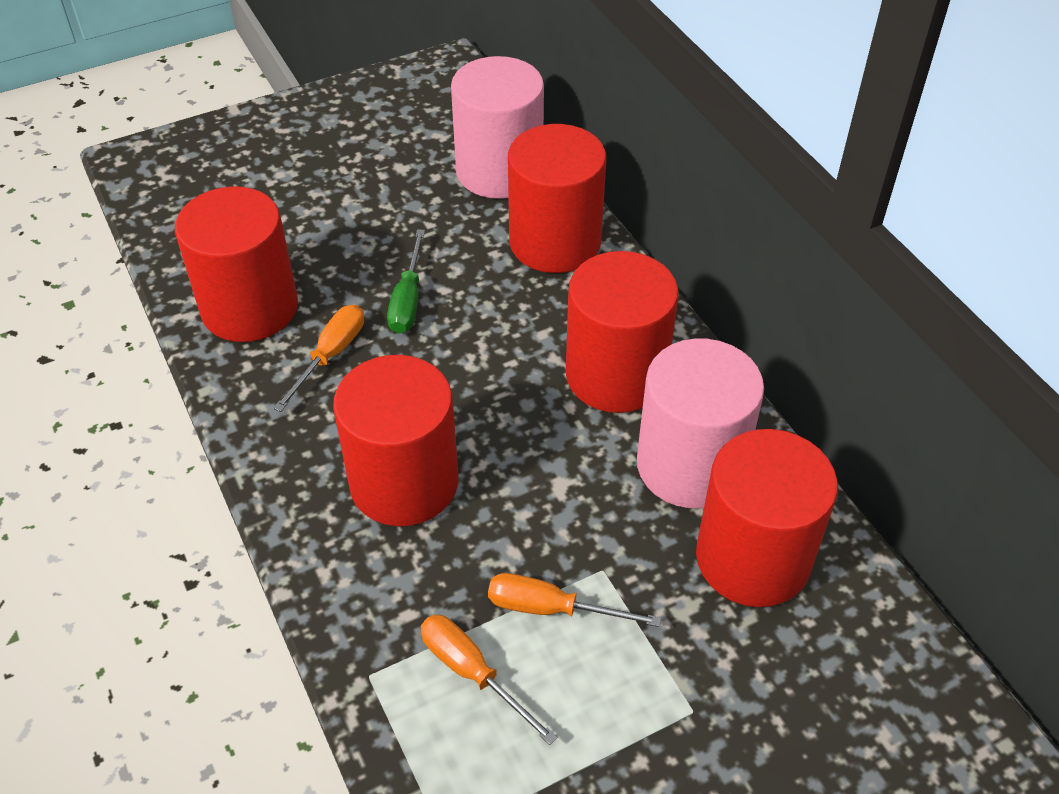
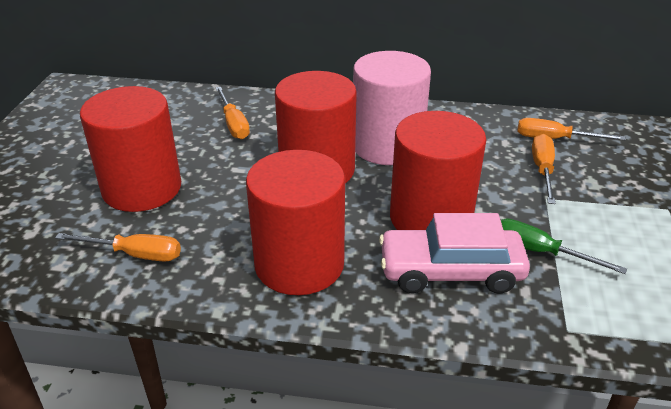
orange screwdriver: [273,305,364,412] [420,615,557,745] [488,573,661,627] = 3 -> [55,233,181,262] [215,87,250,139] [517,118,626,140] [532,134,555,204] = 4
pink car: none = 0 -> [379,213,530,294] = 1
pink cylinder: [451,56,544,199] [637,338,764,508] = 2 -> [353,51,431,165] = 1
red cylinder: [175,186,298,342] [333,355,458,526] [508,124,606,273] [566,251,679,413] [696,429,838,607] = 5 -> [80,86,181,212] [246,150,345,295] [275,71,357,184] [390,111,486,230] = 4

